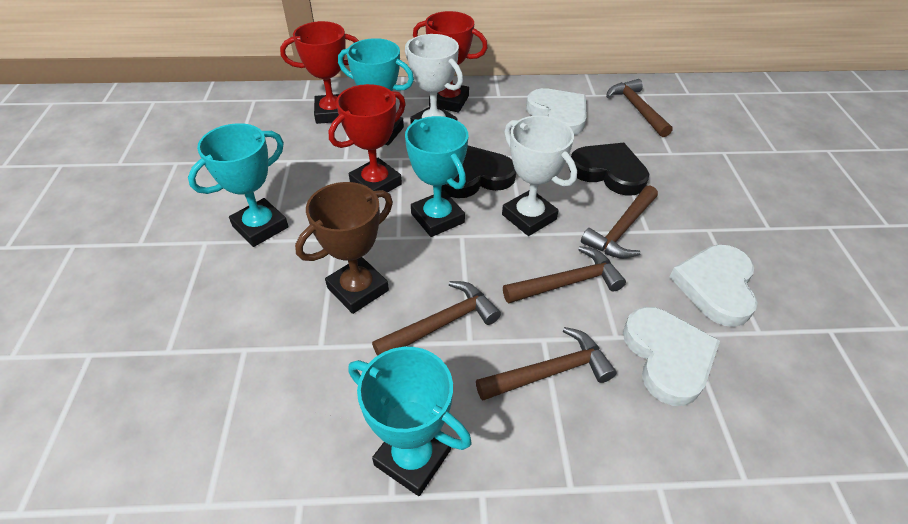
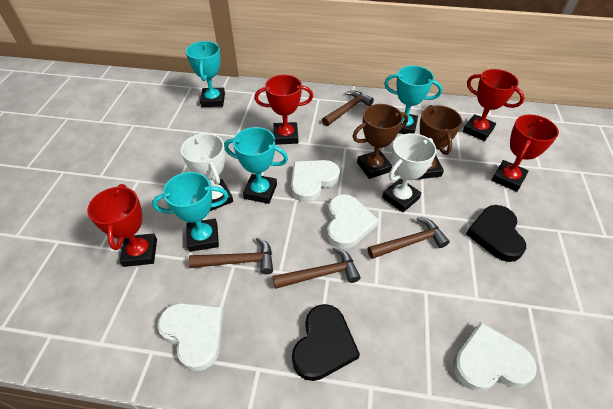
brown hammer: [372,281,501,356] [476,327,617,401] [503,246,626,303] [581,185,658,258] [606,79,673,137] = 5 -> [189,237,273,274] [273,247,361,289] [322,91,374,126] [368,217,450,259] = 4
brown trophy: [295,182,393,314] = 1 -> [352,104,408,179] [418,105,462,179] = 2
red trophy: [280,21,359,124] [329,84,406,198] [413,11,488,112] = 3 -> [87,184,157,267] [255,75,313,145] [463,69,525,141] [492,115,559,192] = 4
white heart: [526,88,587,135] [623,307,720,406] [670,245,758,327] = 3 -> [157,303,223,371] [291,160,340,202] [327,194,379,249] [453,322,537,392] = 4

